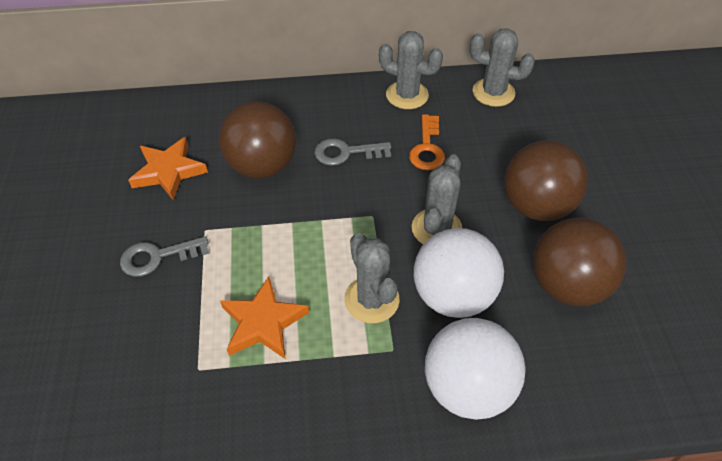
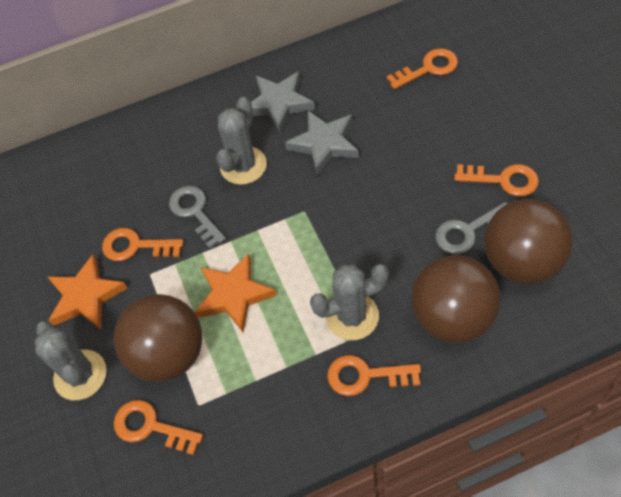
grey cactus: [344,233,400,323] [379,31,443,109] [412,154,462,245] [470,28,535,107] = 4 -> [35,321,107,400] [216,97,267,185] [310,264,389,340] = 3
grey star: none = 0 -> [251,72,315,133] [285,111,359,175] = 2
orange key: [409,114,445,170] = 1 -> [102,228,184,261] [114,400,203,455] [327,355,421,396] [387,48,458,89] [454,164,539,196] = 5
white ball: [414,228,504,318] [425,318,526,420] = 2 -> none = 0

